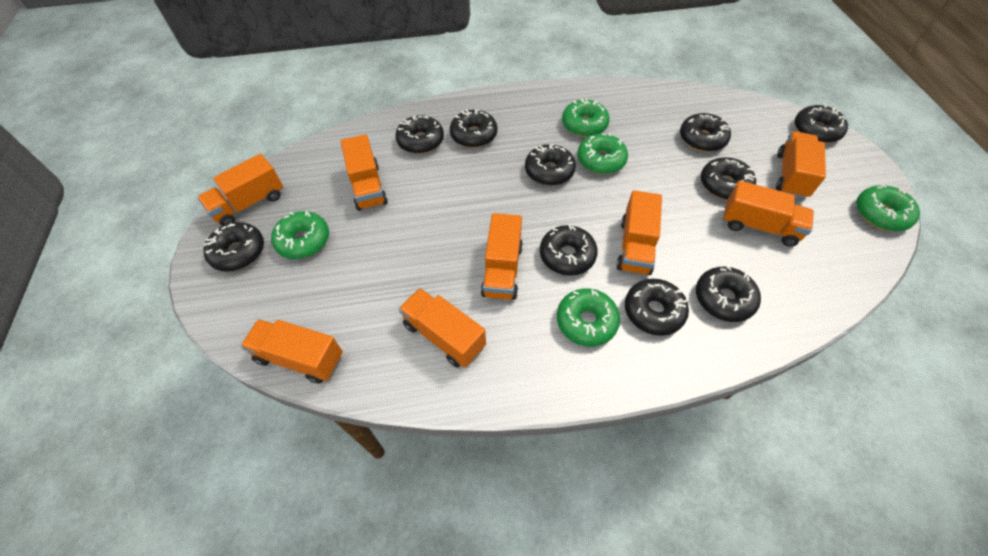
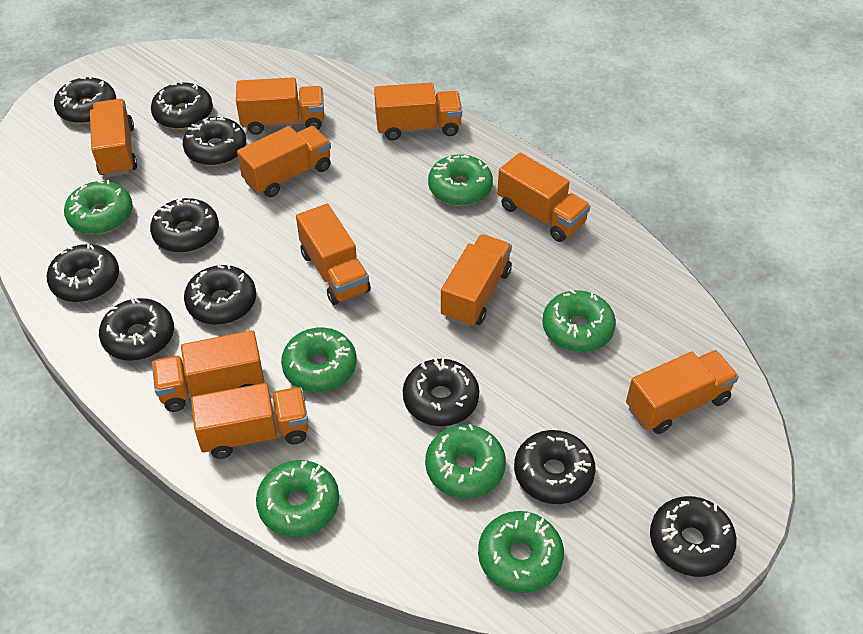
green donut: [271,211,329,259] [557,288,620,347] [562,98,610,137] [577,133,628,174] [856,184,920,231] = 5 -> [64,180,133,234] [256,460,339,537] [281,327,357,392] [425,424,506,499] [428,154,493,206] [478,511,564,593] [542,289,616,352] = 7
orange truck: [197,154,283,226] [240,319,343,384] [341,134,388,211] [399,288,486,368] [481,213,523,300] [616,190,662,275] [723,180,814,247] [776,131,826,199] = 8 -> [90,99,137,177] [152,330,264,412] [191,383,309,459] [236,77,324,135] [237,126,331,197] [296,204,371,305] [374,83,462,141] [441,234,512,327] [497,152,590,242] [626,350,739,434] = 10

